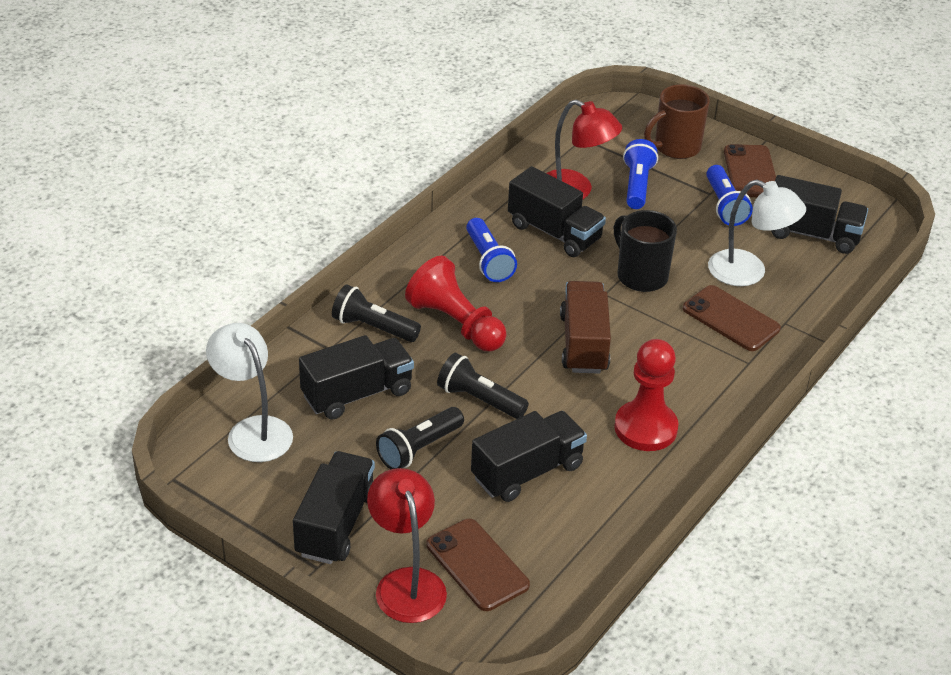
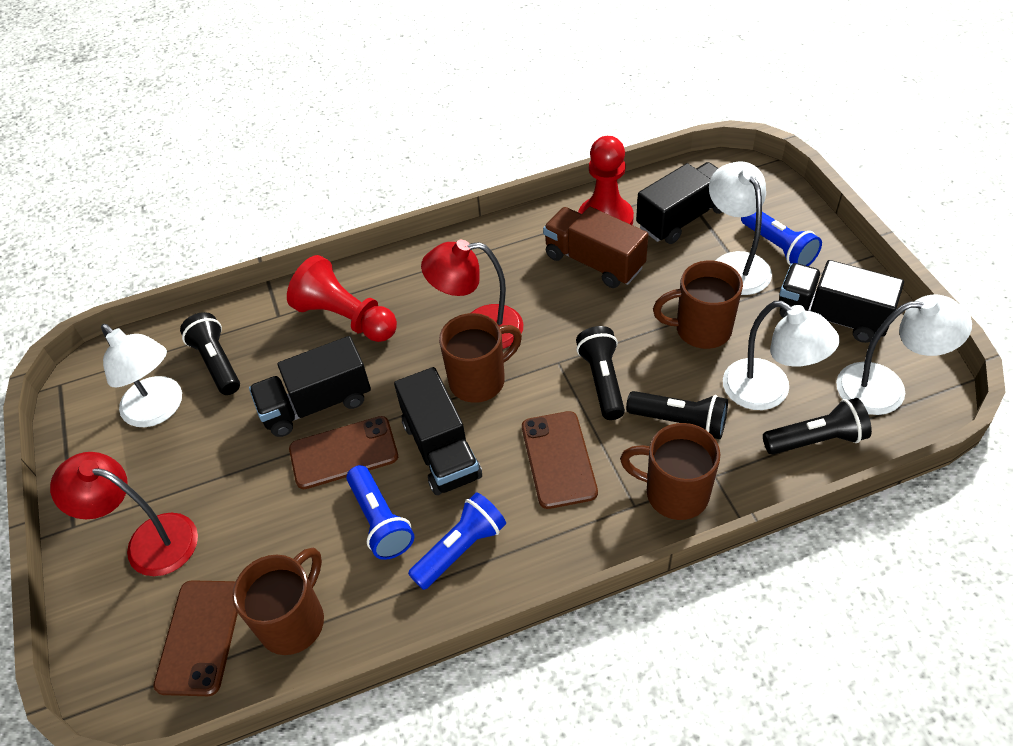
black flashlight: [332,284,421,342] [376,407,464,469] [437,353,529,419] = 3 -> [180,312,240,395] [576,326,625,420] [626,391,728,439] [763,398,872,454] = 4
black mug: [614,210,677,292] = 1 -> none = 0
black truck: [293,451,375,564] [299,335,414,420] [471,411,587,502] [508,166,606,257] [771,175,868,254] = 5 -> [249,336,371,437] [394,367,482,495] [636,162,722,244] [779,260,904,343] = 4
brown mug: [644,84,710,159] = 1 -> [232,548,324,655] [439,313,522,403] [620,423,721,520] [653,260,743,349] = 4
white lamp: [206,323,293,462] [708,180,806,286] = 2 -> [101,324,182,427] [709,161,772,295] [723,301,840,410] [836,294,972,415] = 4

